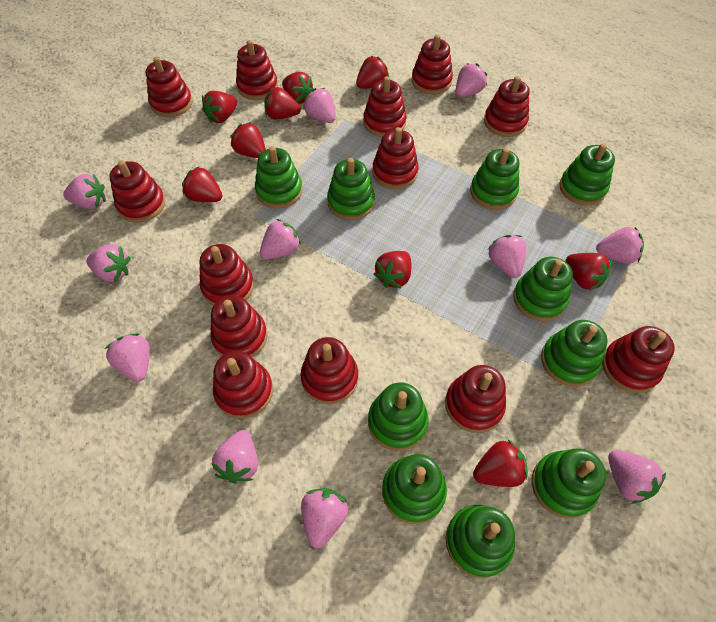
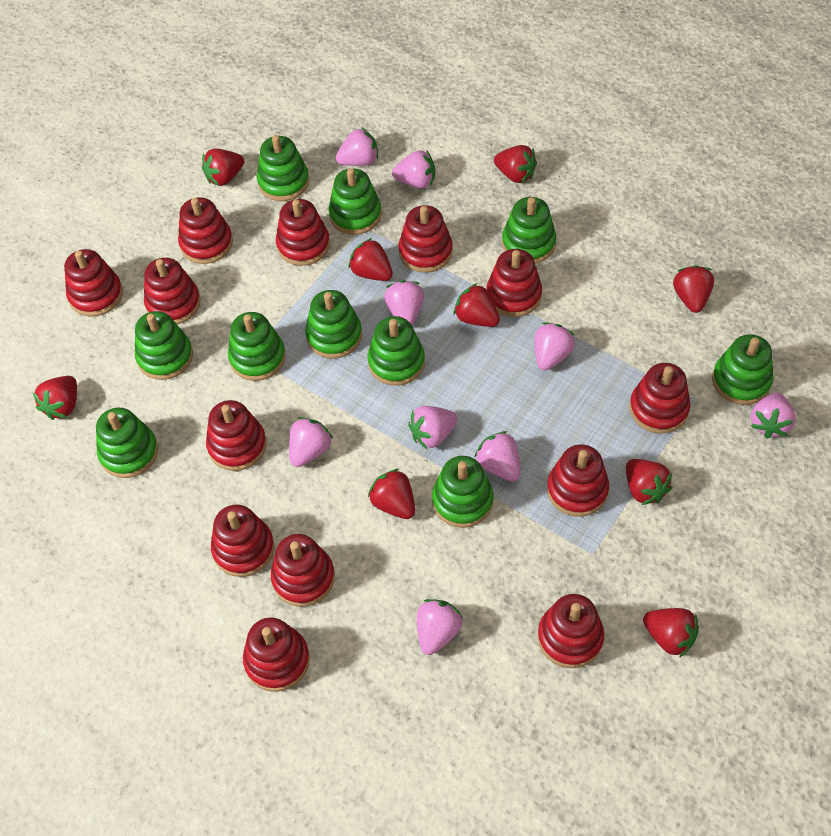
pink strawberry: [63,174,106,209] [86,244,131,282] [105,333,150,382] [211,430,258,484] [260,219,301,260] [301,488,348,548] [303,88,336,123] [456,63,487,98] [488,235,526,278] [596,227,644,264] [608,450,666,504] = 11 -> [289,417,333,467] [336,127,378,166] [384,280,424,325] [392,150,435,188] [408,406,457,450] [417,599,463,655] [474,431,520,481] [535,322,575,370] [751,392,796,439] = 9

